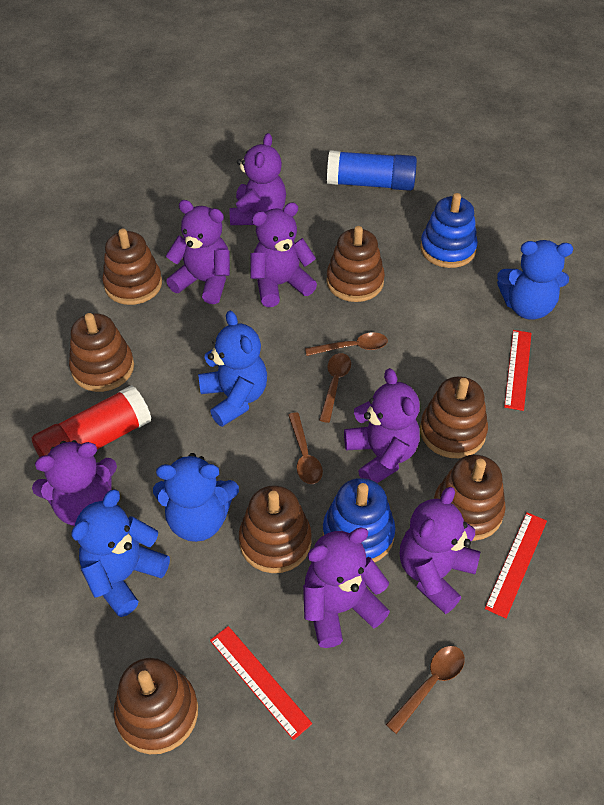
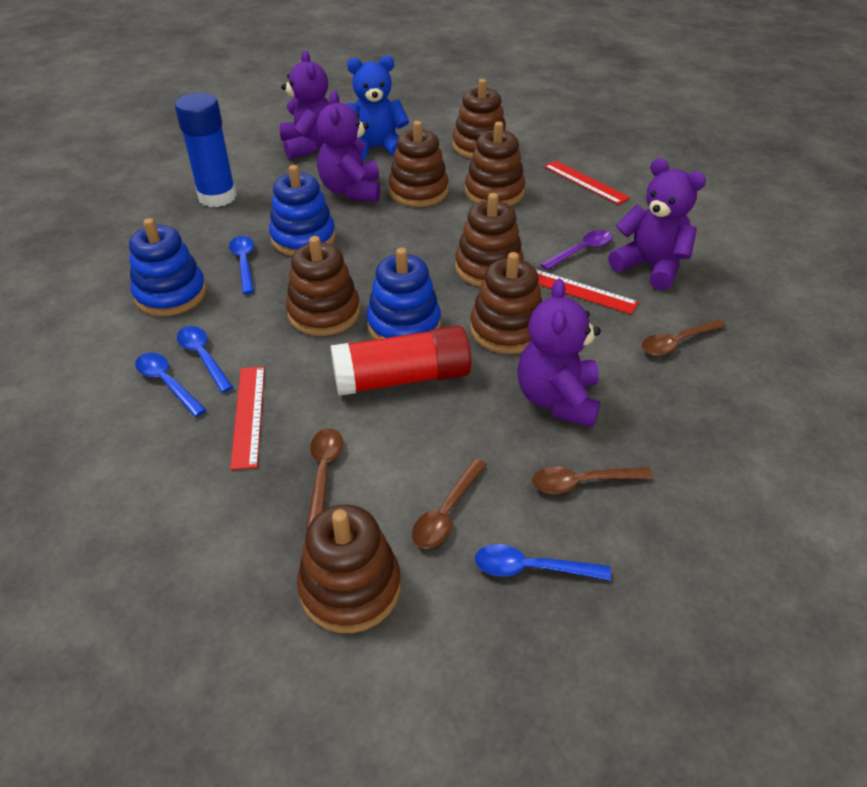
blue spoon: none = 0 -> [135,353,206,417] [177,326,233,393] [229,236,254,294] [475,544,611,580] = 4
blue stacking toy: [323,478,395,563] [420,193,478,268] = 2 -> [129,218,207,316] [269,165,336,256] [366,248,441,340] = 3
blue teddy bear: [71,490,170,617] [153,453,239,542] [198,311,267,427] [497,240,573,320] = 4 -> [347,56,409,161] = 1
purple spoon: none = 0 -> [540,230,613,270] = 1
purple teddy bear: [32,440,117,526] [166,200,230,304] [229,133,286,225] [250,202,317,307] [303,527,390,648] [344,368,420,483] [400,487,481,614] = 7 -> [280,51,330,159] [317,91,380,202] [517,279,601,427] [608,158,706,291] = 4

